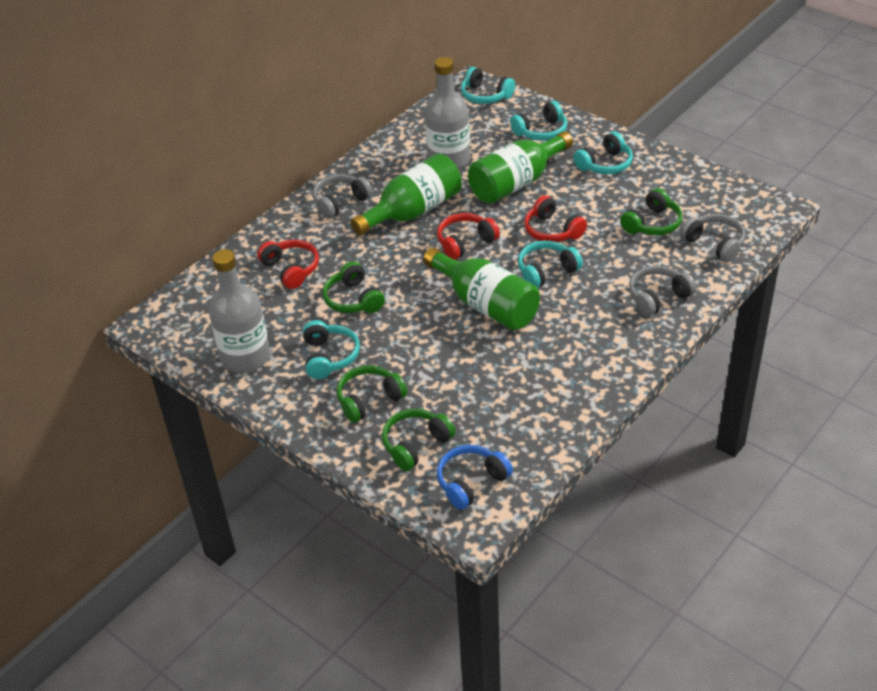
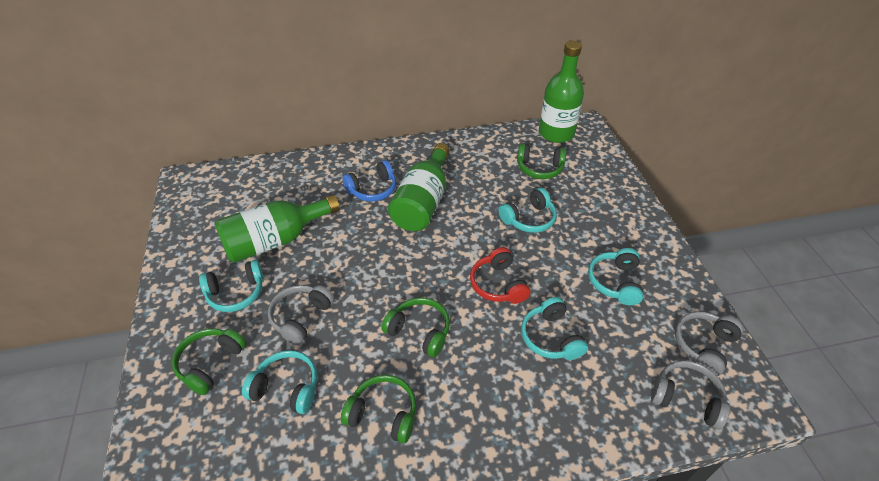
grey bottle: [209,249,270,373] [425,57,470,169] = 2 -> none = 0
red headphones: [257,240,319,289] [437,213,500,260] [524,195,587,242] = 3 -> [470,247,530,304] = 1

